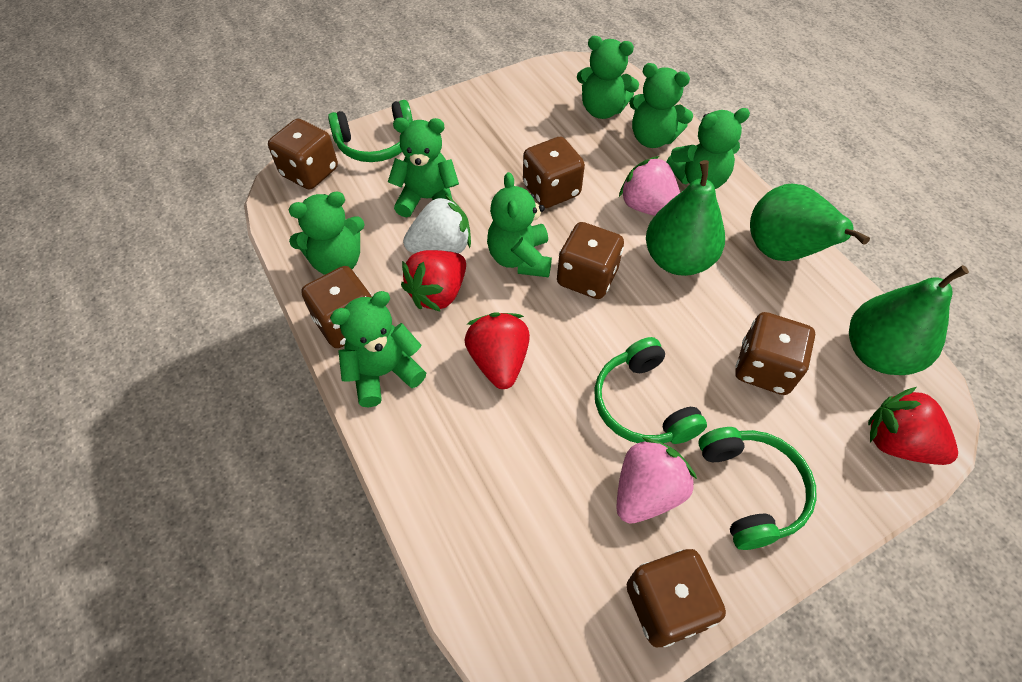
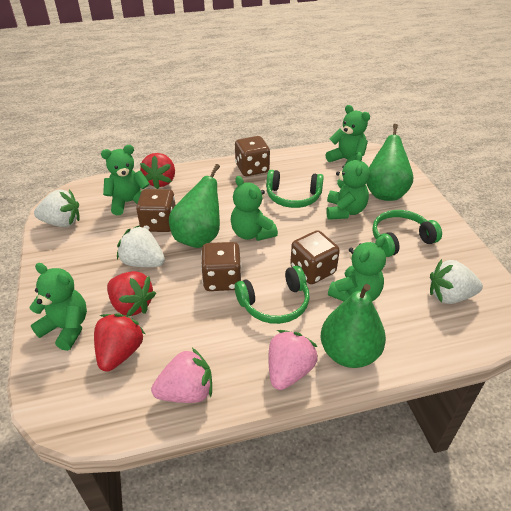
brown dice: [268,119,338,190] [301,266,372,348] [523,137,585,208] [557,222,624,299] [626,549,726,647] [735,312,815,395] = 6 -> [136,189,176,232] [201,242,241,291] [235,136,270,176] [290,230,340,284] = 4
green teddy bear: [288,191,365,275] [330,291,426,407] [388,118,459,218] [487,172,552,277] [577,36,639,119] [629,63,693,148] [666,108,750,189] = 7 -> [29,263,87,351] [101,145,150,215] [231,176,278,241] [325,105,370,165] [326,152,370,220] [328,236,386,301] = 6
white strawberry: [403,195,471,254] = 1 -> [34,189,80,227] [117,225,165,267] [430,259,483,304] = 3

